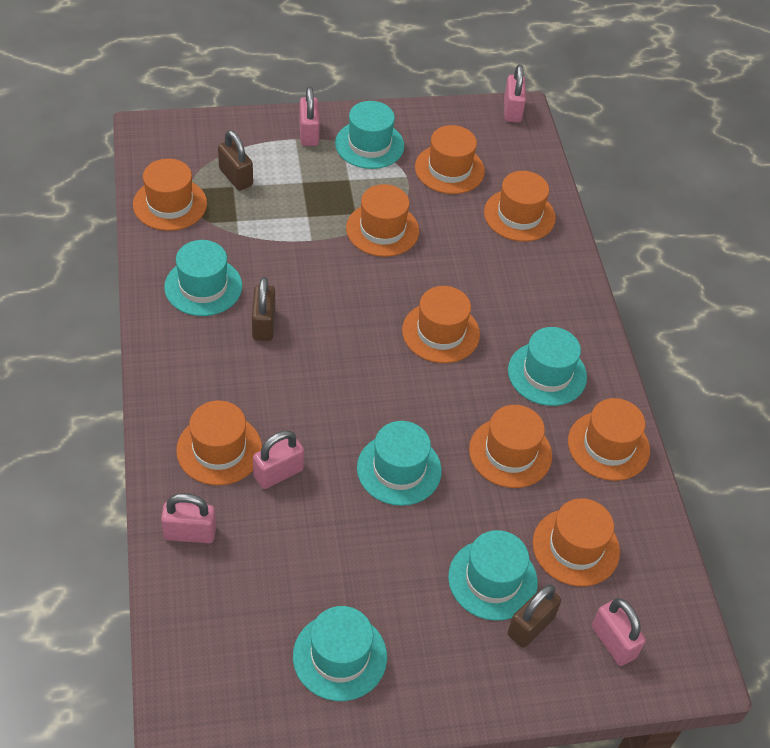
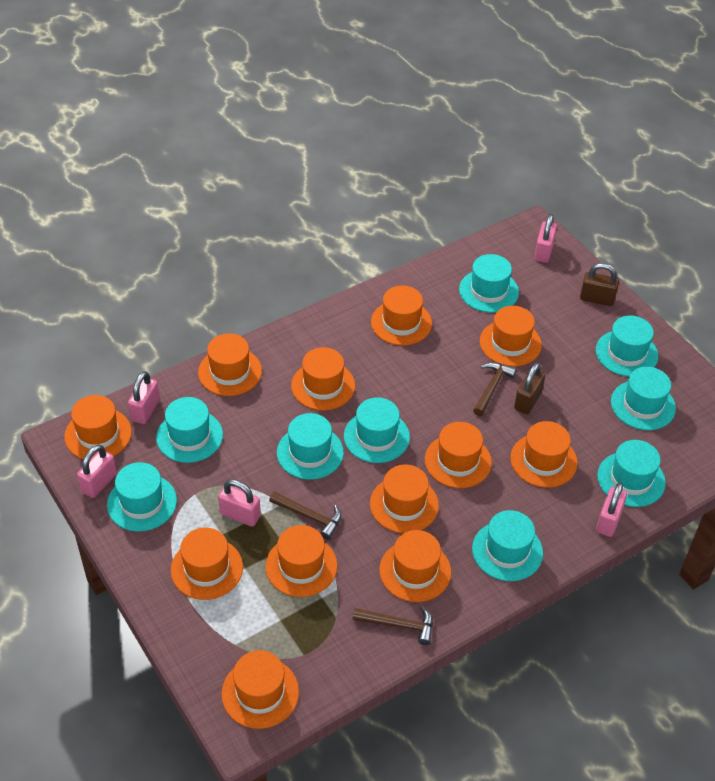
brown hammer: none = 0 -> [269,491,341,540] [353,606,433,645] [473,362,517,416] = 3
brown padlock: [218,130,253,191] [252,277,275,341] [508,584,561,648] = 3 -> [514,363,545,414] [580,263,619,306] = 2
orange hat: [133,158,207,231] [176,401,262,485] [346,184,419,257] [402,286,480,363] [415,125,485,194] [469,405,552,488] [484,171,556,242] [533,498,620,586] [568,398,650,481] = 9 -> [64,395,132,459] [171,528,243,600] [198,333,262,396] [221,650,299,729] [265,525,337,597] [291,347,355,411] [370,465,439,533] [371,285,432,346] [379,530,451,602] [425,422,492,488] [480,306,542,367] [510,421,578,488] = 12
turquoise hat: [164,240,242,316] [293,606,387,701] [335,101,404,169] [357,421,442,506] [448,530,538,621] [508,327,587,406] = 6 -> [107,462,177,532] [156,397,223,463] [277,413,344,480] [344,398,410,463] [459,254,519,313] [472,510,543,581] [596,316,658,377] [597,440,666,507] [611,367,676,430] = 9

